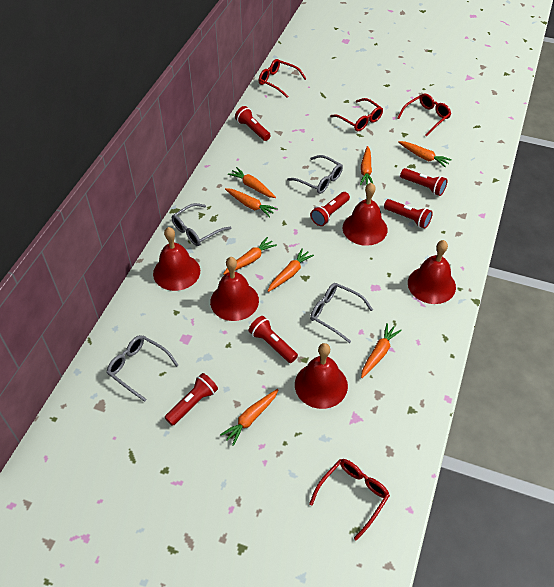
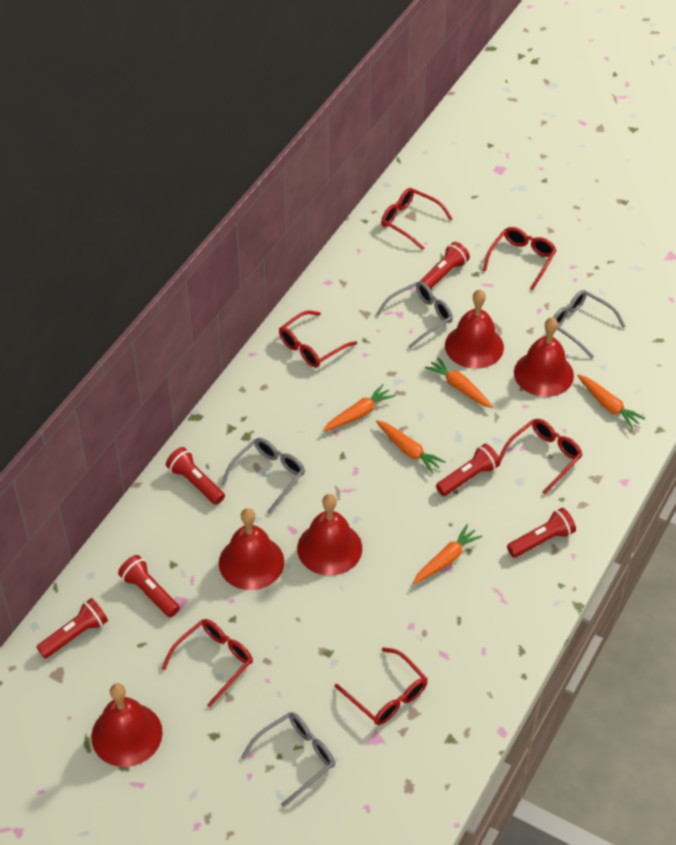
orange carrot: [220,389,278,446] [223,237,277,275] [225,188,278,218] [228,167,276,198] [268,248,314,292] [360,146,373,186] [361,323,402,378] [398,141,452,168] = 8 -> [323,384,395,432] [376,420,446,474] [413,524,483,584] [425,357,493,408] [577,374,646,429] = 5
red glasses: [259,59,307,98] [309,459,390,541] [330,98,383,132] [397,93,451,136] = 4 -> [162,619,253,707] [279,310,357,368] [334,647,428,725] [381,188,452,250] [483,227,556,290] [499,419,583,495] = 6

